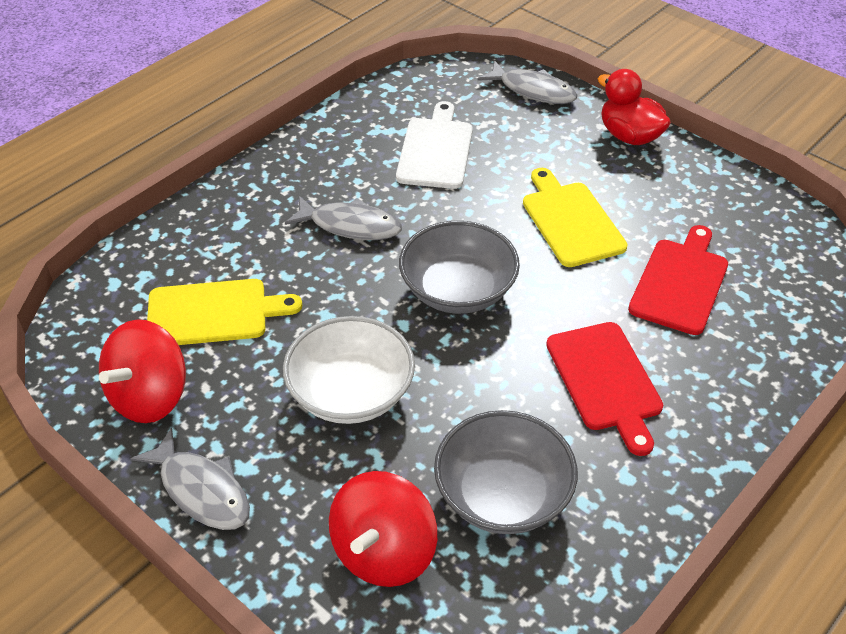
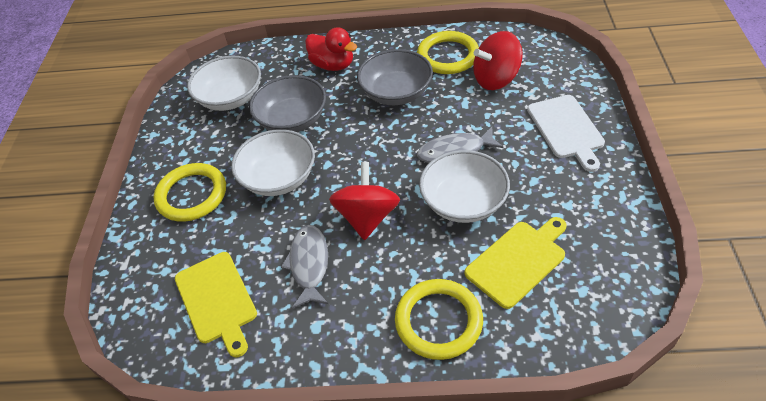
grey fish: [131,428,250,530] [285,196,402,240] [477,60,577,104] = 3 -> [281,225,328,309] [417,127,504,163] = 2
red cutting board: [546,322,663,456] [628,225,728,335] = 2 -> none = 0
white bowl: [283,316,415,424] = 1 -> [187,56,261,111] [231,129,315,196] [419,150,510,223] = 3
yellow ring: none = 0 -> [153,163,226,222] [395,279,483,360] [417,31,479,74] = 3

